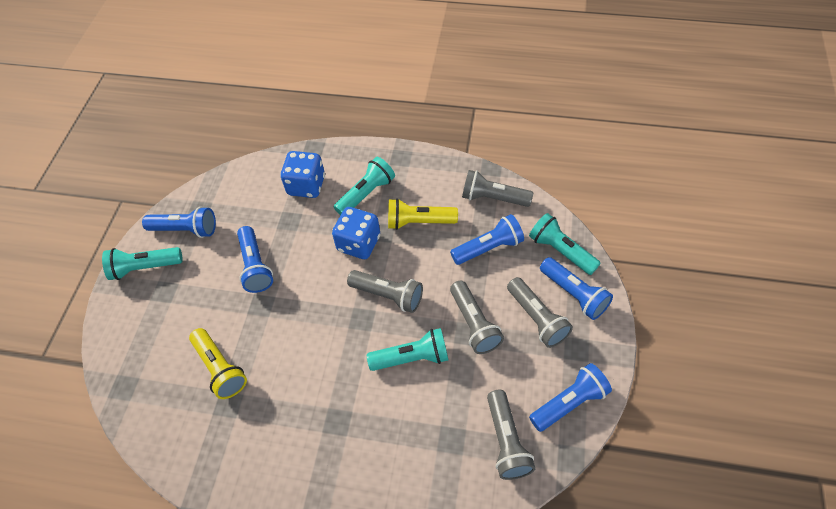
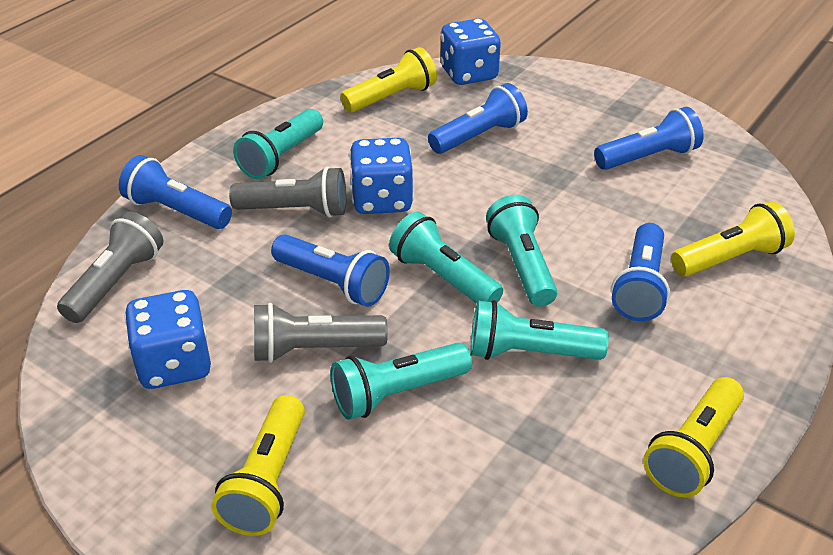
blue dice: [280,151,325,198] [332,207,380,259] = 2 -> [124,290,211,389] [349,138,414,214] [440,18,501,85] = 3
grey flashlight: [347,270,423,313] [450,280,504,354] [462,170,533,207] [487,390,535,480] [507,277,573,348] = 5 -> [57,211,163,323] [229,166,346,218] [254,303,388,363] = 3
turquoise flashlight: [102,247,183,280] [334,157,395,215] [367,328,448,371] [529,213,601,275] = 4 -> [233,109,323,179] [331,342,472,420] [389,212,503,304] [471,300,609,360] [486,195,557,307] = 5
yellow flashlight: [189,328,247,399] [388,198,458,230] = 2 -> [211,395,305,536] [340,47,437,113] [643,377,744,497] [671,201,795,277] = 4

